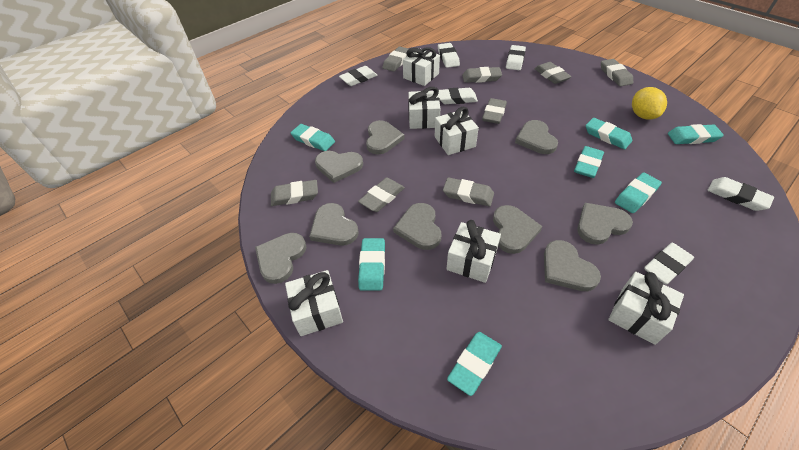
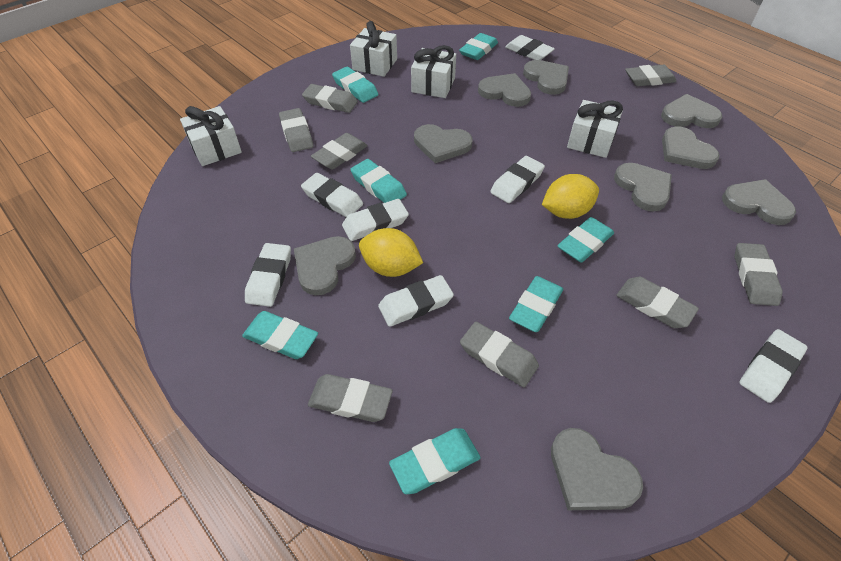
white eraser: [339,66,378,86] [438,43,460,68] [438,88,478,104] [506,45,526,70] [644,243,694,285] [708,177,774,211] = 6 -> [245,243,291,307] [301,173,363,217] [342,199,409,241] [378,275,454,327] [490,156,545,203] [505,35,555,60] [739,329,808,403] = 7
white gift: [285,270,343,336] [403,47,440,86] [408,87,440,129] [435,107,479,155] [446,220,501,283] [608,272,684,345] = 6 -> [180,106,242,166] [350,21,397,77] [411,45,456,98] [567,100,623,158] = 4
yellow lemon: [632,87,667,120] = 1 -> [359,228,423,277] [542,174,599,219] = 2

